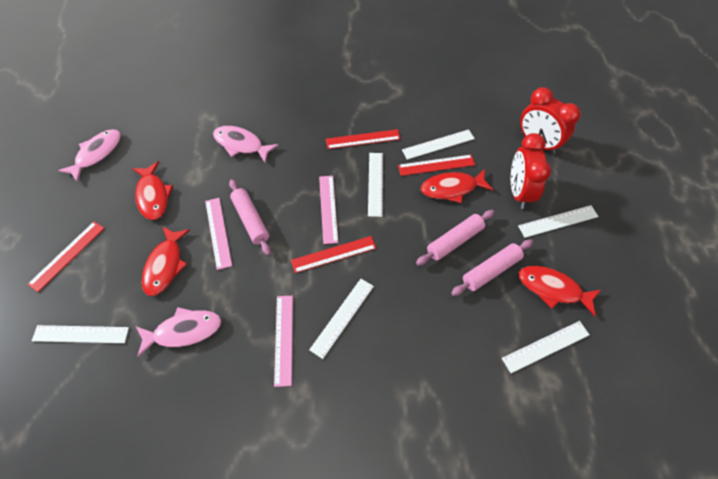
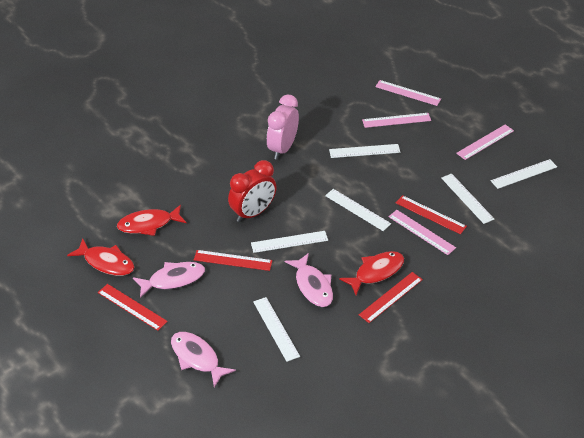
pink clock: none = 0 -> [267,94,299,160] = 1
pink rolling pin: [229,179,271,256] [416,210,495,266] [451,239,533,296] = 3 -> none = 0
pink ruler: [205,198,232,270] [274,296,293,387] [319,176,338,244] = 3 -> [362,113,431,128] [375,80,441,106] [388,210,456,255] [456,124,514,160] = 4
red clock: [511,133,551,209] [520,87,581,154] = 2 -> [228,160,277,222] = 1
red fish: [132,161,173,220] [142,226,190,296] [421,169,493,203] [519,266,601,316] = 4 -> [67,239,135,276] [117,205,187,236] [339,251,404,295] = 3

